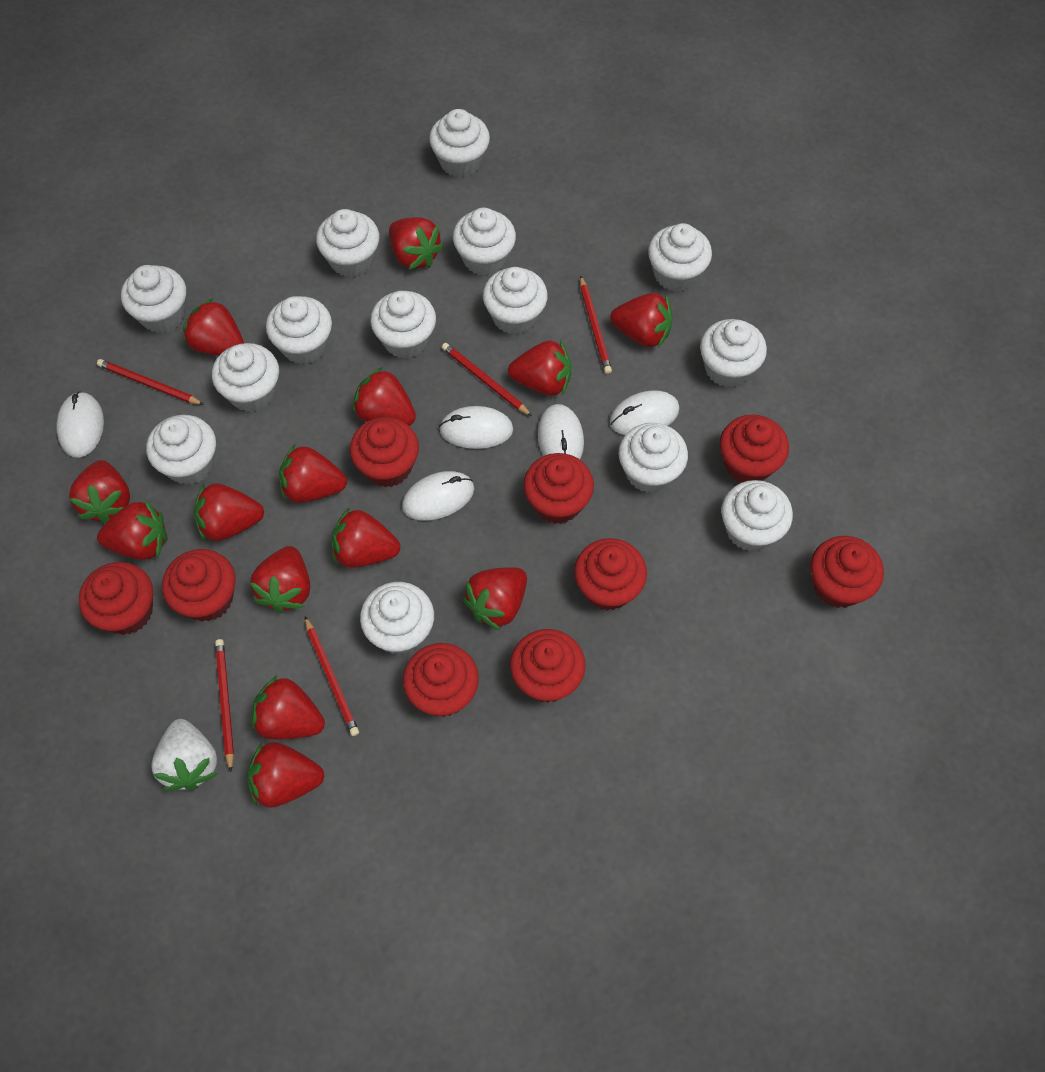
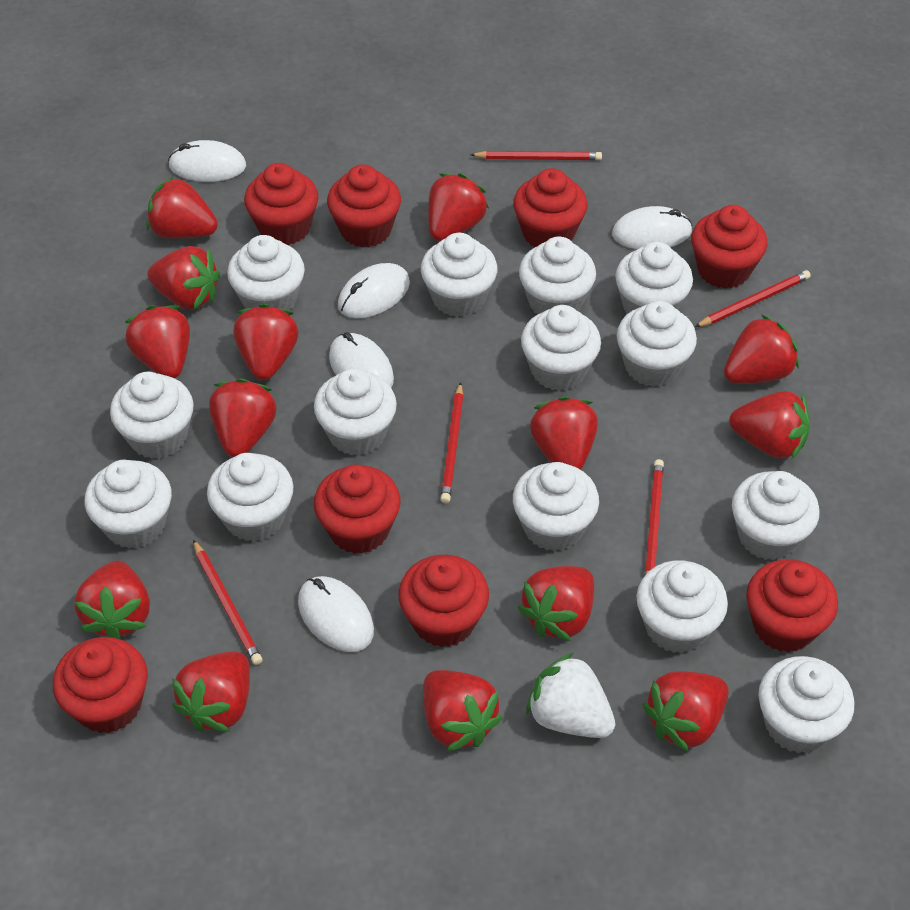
red cupcake: [79,562,153,635] [162,549,236,621] [350,417,419,487] [403,643,479,717] [510,629,586,703] [524,453,594,524] [574,538,647,611] [720,414,789,482] [810,536,884,608] = 9 -> [53,637,148,733] [244,163,319,245] [314,465,400,554] [327,165,401,248] [399,555,489,647] [513,168,588,247] [691,205,767,289] [746,559,838,652] = 8

